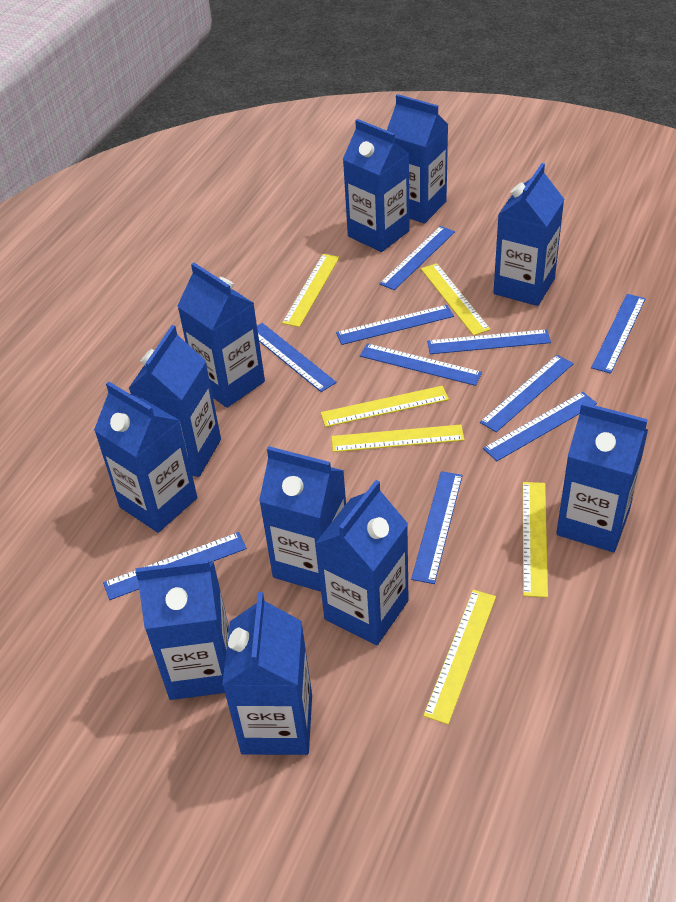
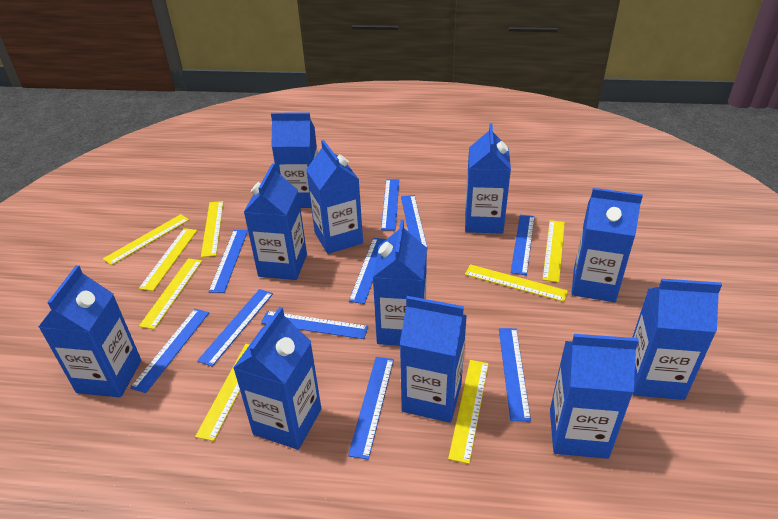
yellow ruler: [282,254,339,327] [321,386,449,427] [331,425,465,452] [421,263,491,336] [423,590,496,724] [523,482,548,598] = 6 -> [103,214,189,265] [139,228,197,291] [139,258,202,329] [195,344,250,441] [201,201,223,257] [448,360,489,464] [465,264,568,302] [542,220,565,283] = 8

